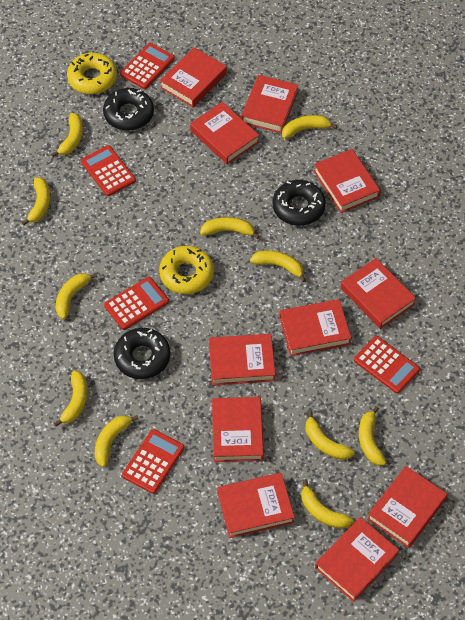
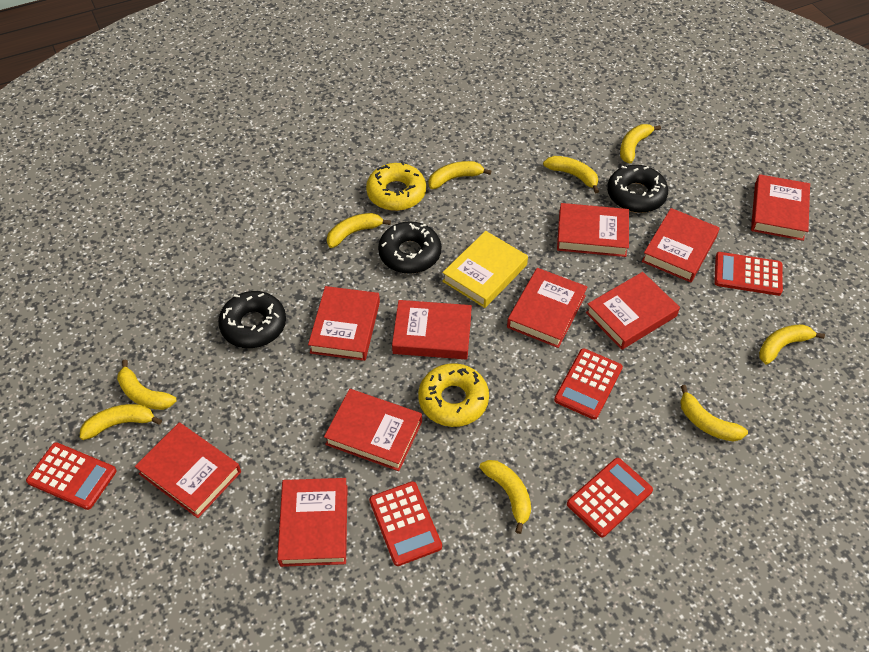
red book: [160,47,227,107] [190,102,260,164] [209,334,275,385] [212,397,264,462] [217,473,295,538] [241,75,299,133] [279,299,351,356] [314,149,380,213] [315,517,399,602] [341,258,416,329] [367,466,448,548] = 11 -> [135,422,241,518] [277,478,348,567] [308,286,380,361] [324,389,422,471] [392,300,472,359] [507,268,587,348] [557,203,629,257] [586,272,680,350] [642,208,720,282] [751,174,810,241] = 10
yellow banana: [22,177,50,226] [51,113,83,157] [54,371,87,427] [56,273,98,319] [95,415,139,467] [200,217,260,239] [250,251,306,282] [282,115,337,139] [301,479,354,529] [306,411,355,460] [359,406,386,465] = 11 -> [80,404,162,440] [117,359,177,410] [327,213,391,248] [429,161,491,189] [479,460,531,534] [543,156,599,193] [620,124,661,163] [680,385,748,442] [759,324,825,365] = 9
yellow book: none = 0 -> [442,231,528,308] = 1

